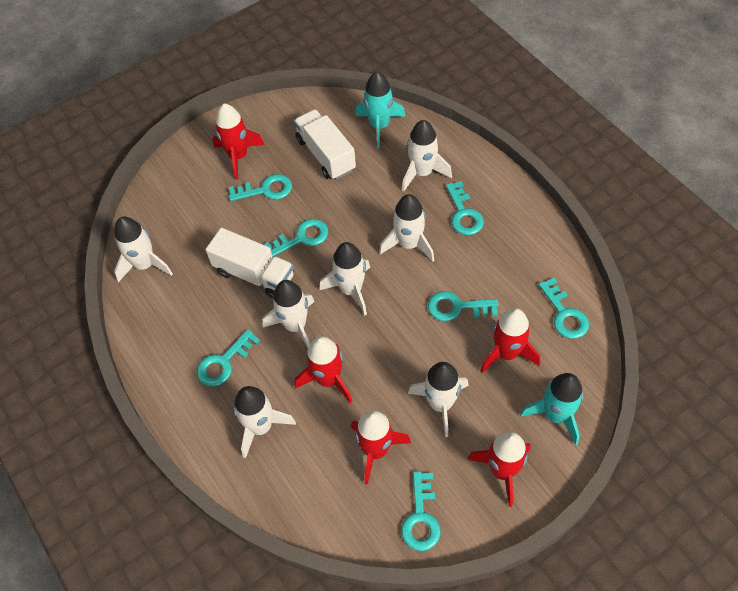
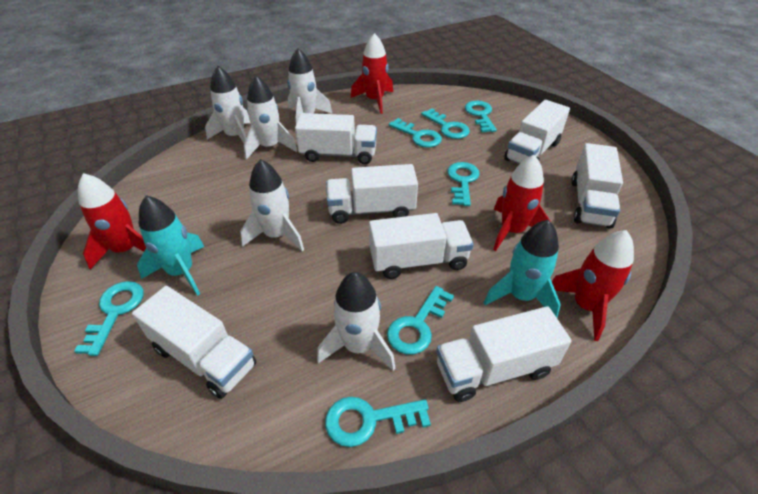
red rocket: [212,104,264,180] [295,336,352,403] [351,410,411,485] [467,432,531,507] [480,308,540,373] = 5 -> [78,173,146,269] [351,33,393,114] [493,155,551,251] [552,230,634,341] = 4
white rocket: [114,217,173,282] [234,386,296,459] [263,280,314,348] [319,242,370,316] [379,194,434,262] [402,120,452,192] [408,362,469,437] = 7 -> [205,66,250,143] [240,159,304,251] [244,75,297,160] [287,48,333,124] [317,272,395,371] = 5
white truck: [206,228,294,298] [294,109,356,180] = 2 -> [132,286,256,399] [295,113,377,164] [326,164,418,224] [369,213,474,279] [436,306,572,402] [504,100,570,164] [571,143,623,229] = 7

